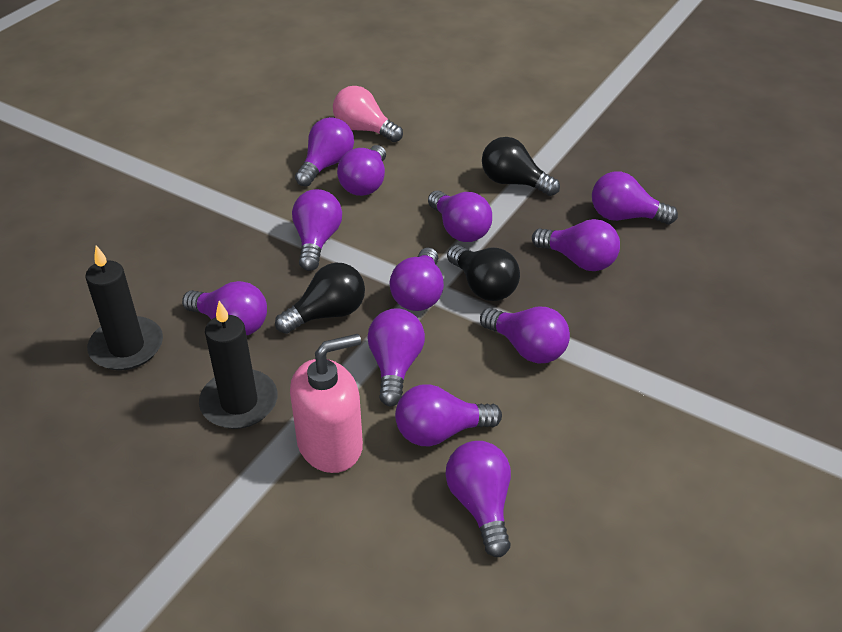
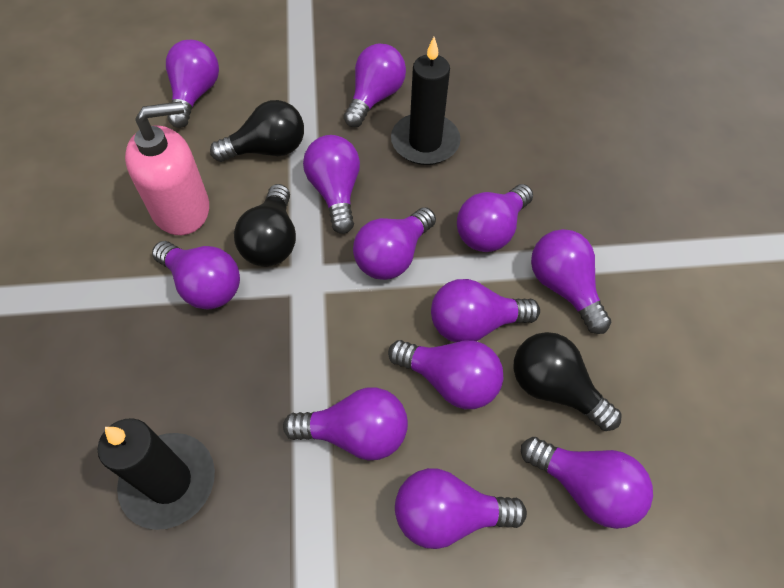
pink light bulb: [333,86,403,142] = 1 -> none = 0

